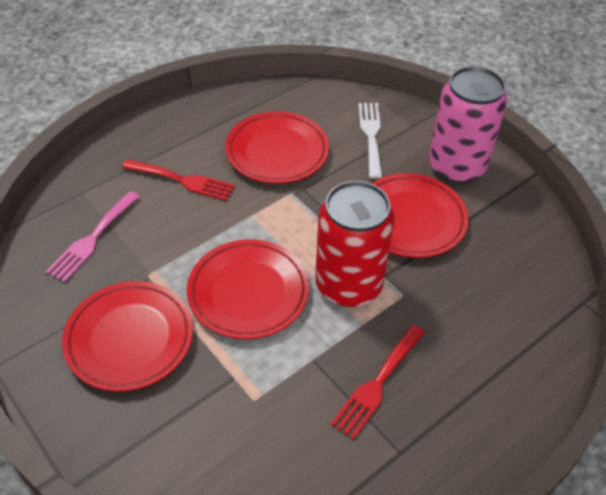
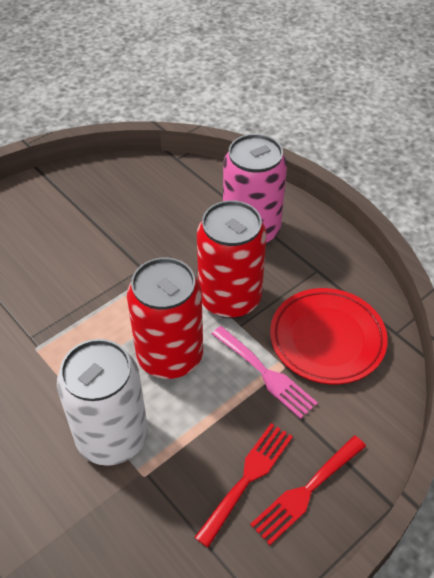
red can: [315,181,395,307] = 1 -> [127,257,203,379] [197,200,267,318] = 2
red plate: [62,281,193,392] [187,239,309,339] [225,111,329,184] [372,173,468,258] = 4 -> [270,288,388,384] = 1
white can: none = 0 -> [57,339,148,466] = 1
white fork: [358,103,382,179] = 1 -> none = 0

